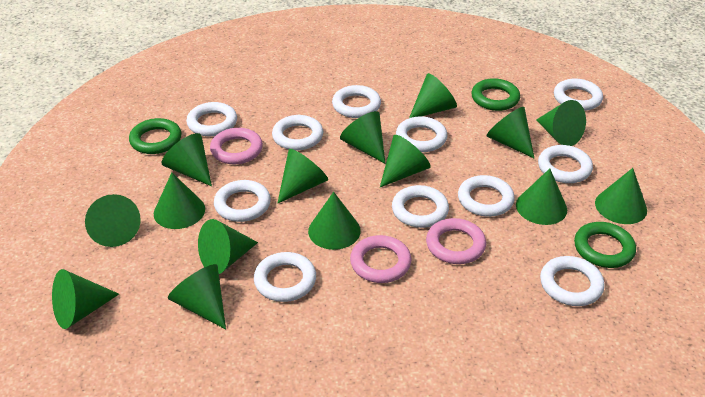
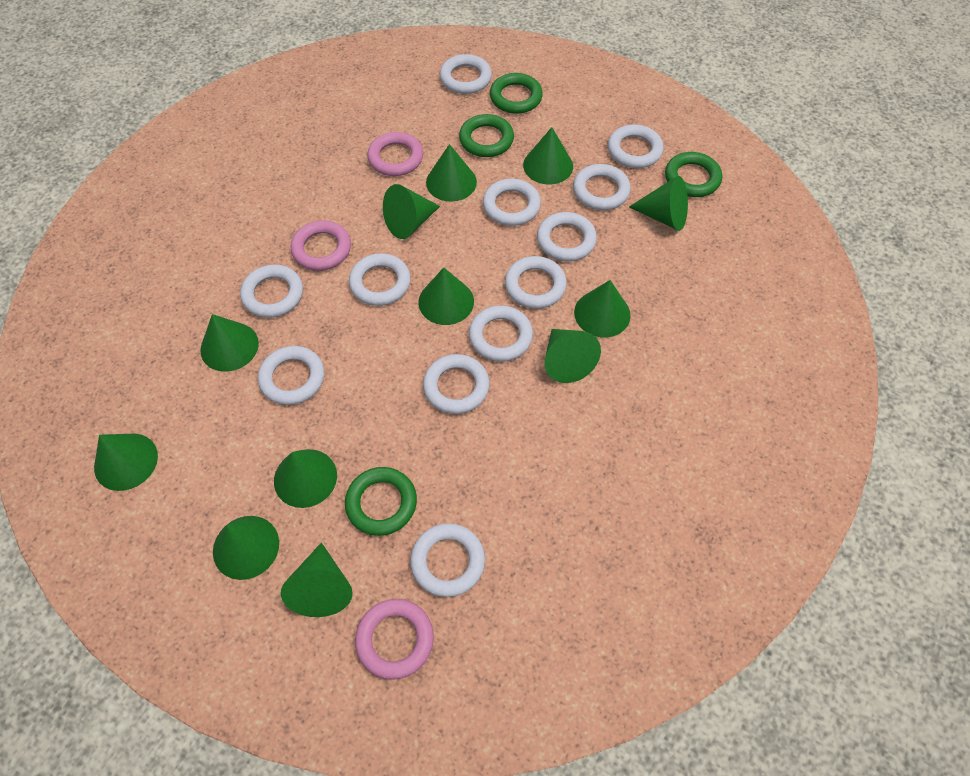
green cone: [52,269,119,329] [85,194,141,247] [154,173,205,229] [161,133,212,186] [168,264,226,329] [198,219,258,274] [277,149,328,204] [308,192,361,250] [340,111,386,164] [380,135,431,187] [409,73,457,118] [486,107,534,158] [516,169,567,225] [536,100,586,146] [595,168,647,224] = 15 -> [94,434,158,491] [200,314,259,372] [213,516,279,580] [274,449,337,508] [281,543,353,617] [383,184,440,239] [418,267,474,325] [426,144,477,202] [523,127,573,185] [545,329,601,383] [574,280,631,337] [629,176,688,231] = 12
green ring: [129,118,181,154] [472,78,520,111] [574,222,636,268] = 3 -> [345,467,417,536] [459,114,514,157] [490,73,543,114] [665,152,722,197] = 4
white ring: [186,102,237,136] [214,180,271,222] [254,252,316,302] [272,115,323,150] [332,85,381,118] [392,185,449,228] [396,116,447,152] [458,175,515,217] [538,145,593,183] [540,256,605,306] [554,78,603,111] = 11 -> [240,264,303,318] [258,346,324,405] [349,253,411,306] [410,523,485,597] [423,354,490,414] [440,54,492,94] [469,305,533,362] [483,179,541,226] [505,256,567,309] [537,212,597,261] [573,164,631,210] [608,124,663,168] = 12

